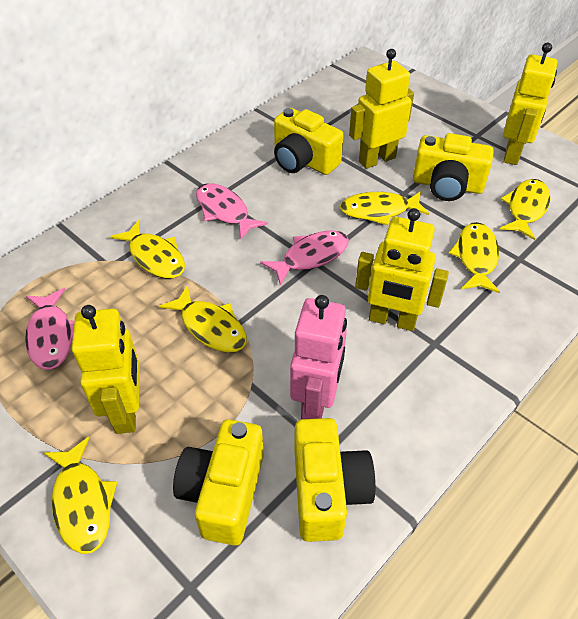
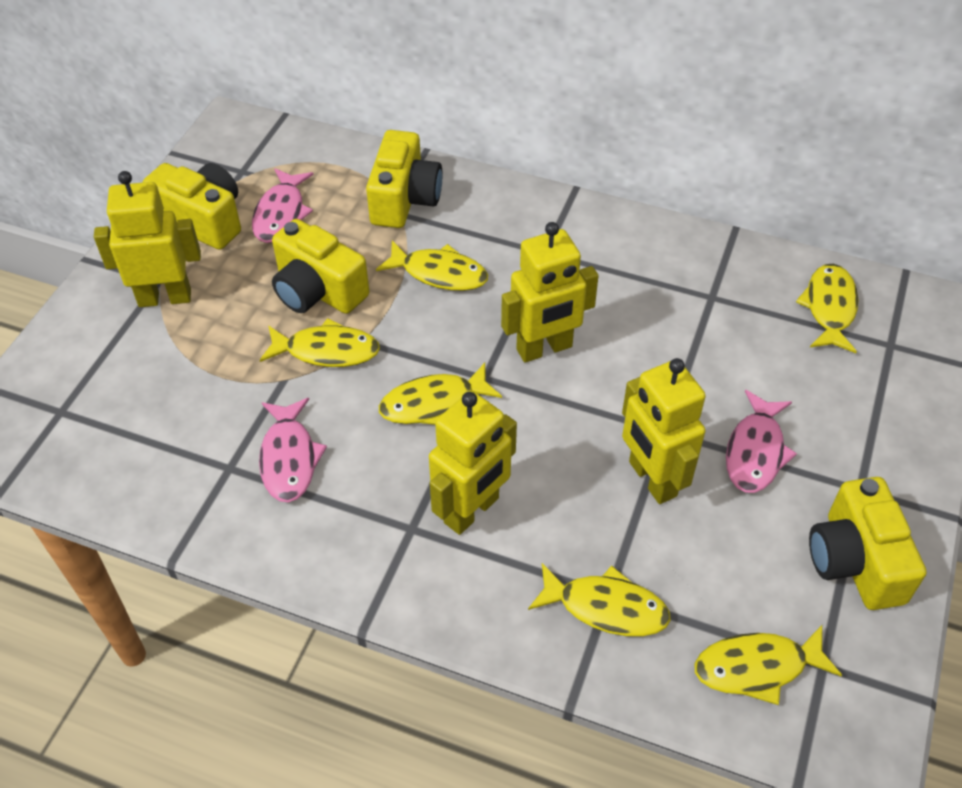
pink robot: [290,295,347,419] = 1 -> none = 0

